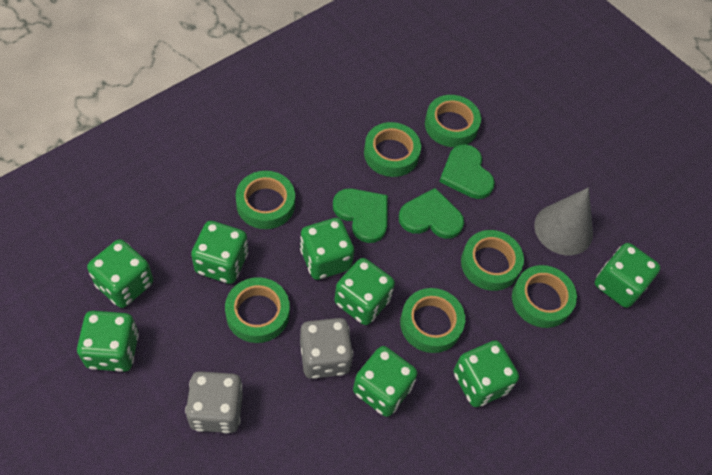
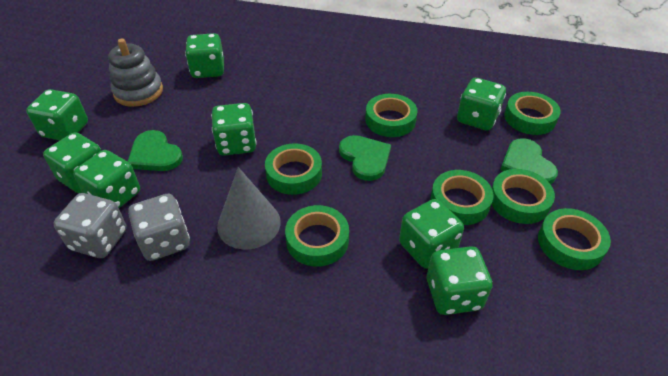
grey stacking toy: none = 0 -> [108,39,163,107] = 1

